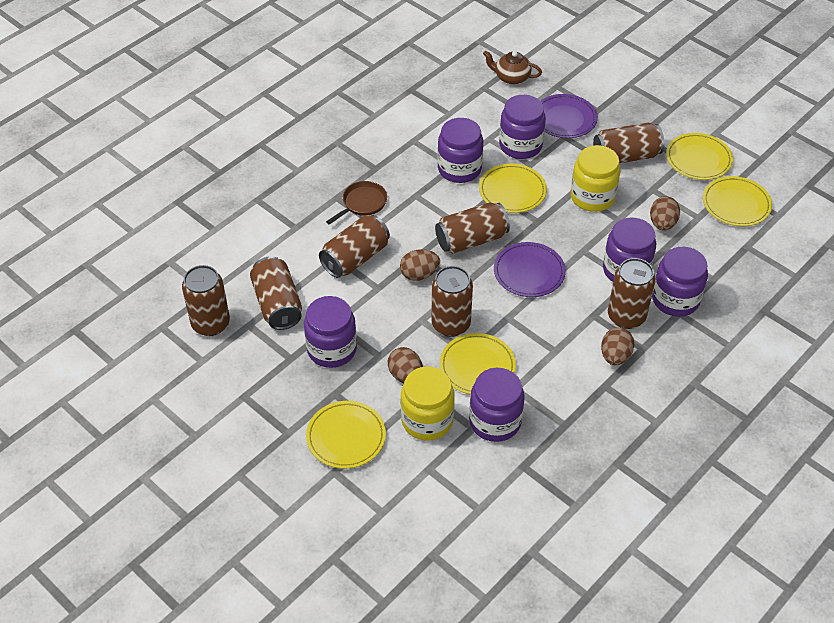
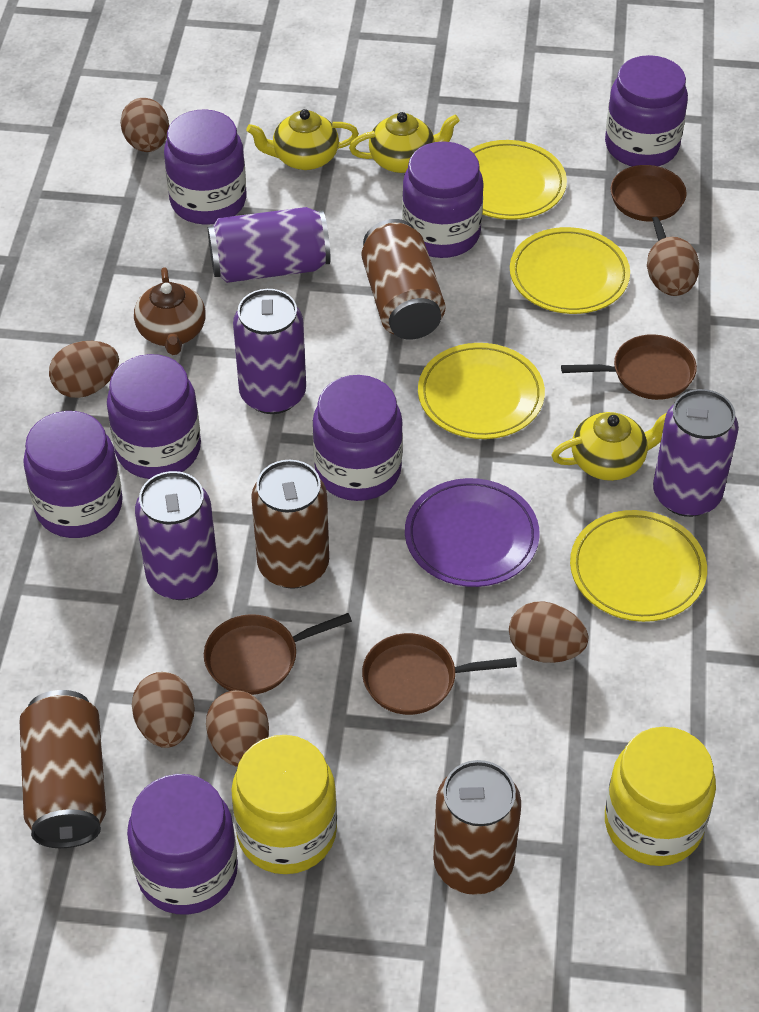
brown can: [182,265,230,336] [250,256,302,330] [319,215,390,278] [431,266,473,337] [435,202,510,254] [593,123,664,163] [608,258,656,329] = 7 -> [20,690,106,848] [251,460,329,589] [362,219,446,340] [433,760,521,895] = 4
brown egg: [388,347,423,383] [400,249,440,281] [601,327,634,365] [650,196,680,230] = 4 -> [49,341,119,398] [120,98,169,152] [132,672,195,748] [206,690,269,767] [509,602,589,663] [647,237,699,296] = 6
brown pan: [326,181,387,225] = 1 -> [204,613,352,695] [362,633,517,715] [561,334,697,400] [610,165,687,241] = 4
purple can: none = 0 -> [135,471,218,600] [208,207,331,283] [233,289,306,414] [653,389,739,517] = 4
purple jar: [304,296,357,368] [438,118,483,183] [469,368,525,442] [499,95,546,159] [603,218,656,282] [652,247,708,317] = 6 -> [23,411,123,538] [107,354,201,479] [127,774,238,915] [164,109,246,225] [313,375,403,501] [402,141,484,258] [605,55,688,166] = 7
purple plate: [494,242,566,297] [541,94,598,138] = 2 -> [405,478,540,587] = 1
yellow plate: [306,401,386,469] [440,333,516,395] [479,164,547,213] [666,133,733,180] [703,176,772,226] = 5 -> [418,343,545,439] [470,140,567,220] [510,227,630,314] [570,510,707,622] = 4
yellow teapot: none = 0 -> [246,109,359,170] [349,112,460,173] [551,412,666,481] = 3

